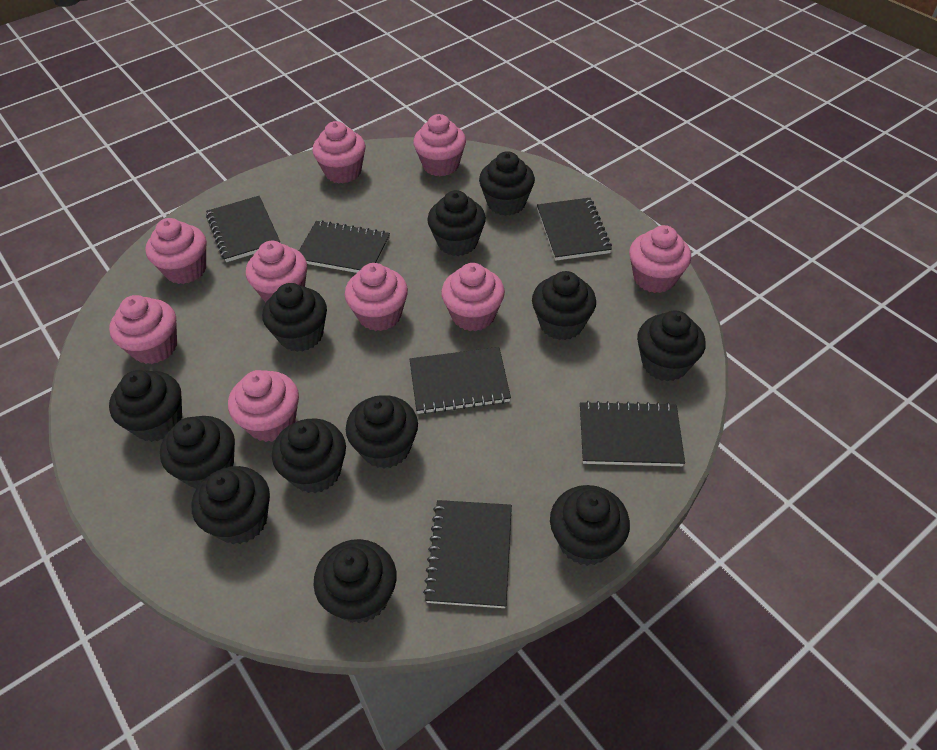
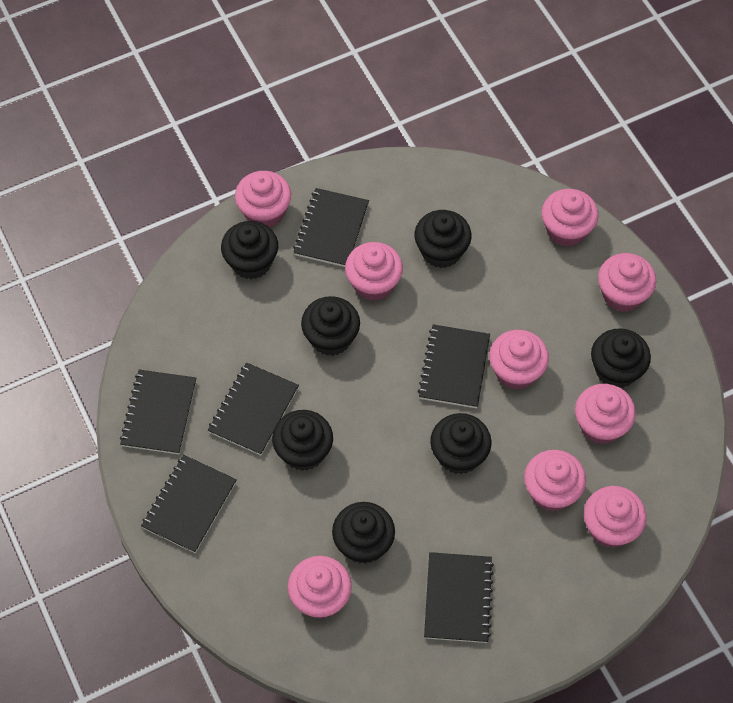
black cupcake: [109,370,182,442] [160,416,235,489] [191,466,270,544] [262,283,327,352] [272,419,346,493] [313,539,397,624] [346,395,418,468] [427,190,486,256] [479,151,535,216] [532,271,596,340] [550,485,630,566] [637,310,706,382] = 12 -> [221,221,278,279] [272,410,333,471] [301,296,360,356] [332,502,395,564] [414,210,472,268] [430,413,492,474] [591,328,651,388] = 7

